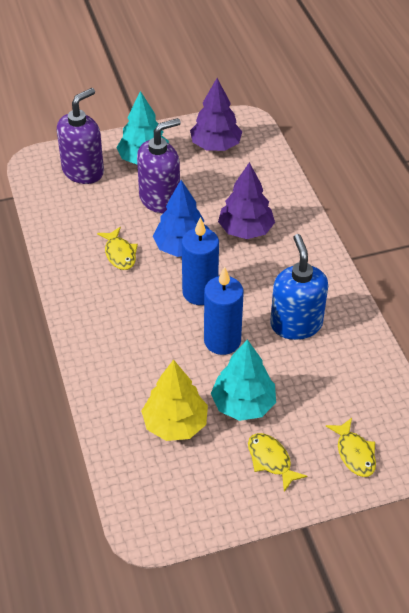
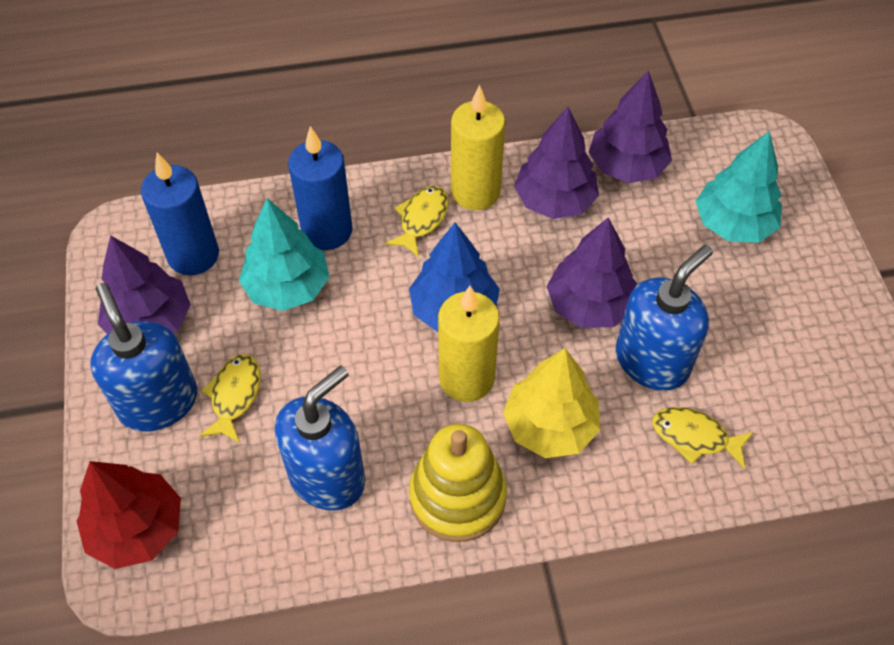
blue soap dispenser: [270,234,328,340] = 1 -> [90,283,197,432] [275,366,365,511] [616,245,713,391] = 3
purple soap dispenser: [57,88,104,184] [137,118,181,213] = 2 -> none = 0
purple tree: [190,78,242,151] [218,162,275,239] = 2 -> [98,235,191,334] [514,107,599,219] [547,217,637,328] [589,70,672,183] = 4
red tree: none = 0 -> [77,461,181,569] = 1
yellow candle: none = 0 -> [438,286,500,402] [451,85,505,210] = 2
yellow stacking toy: none = 0 -> [409,424,507,542] = 1

